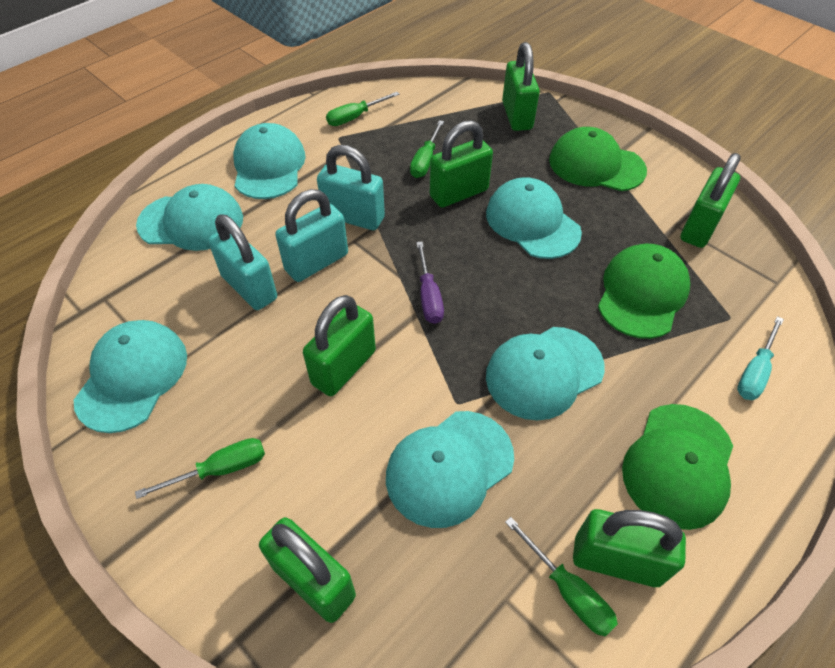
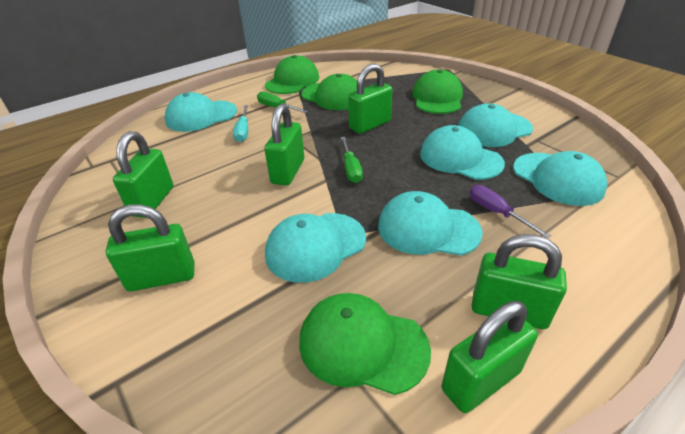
green cap: [549,127,647,191] [598,244,690,339] [622,404,733,530] = 3 -> [265,55,319,94] [300,293,431,395] [301,74,357,110] [412,69,463,114] = 4
green screwdriver: [135,438,265,499] [326,92,400,126] [410,120,444,178] [505,517,618,636] = 4 -> [257,92,308,113] [341,137,363,183] = 2
turquoise padlock: [208,214,277,310] [275,189,348,282] [317,145,385,230] = 3 -> none = 0

